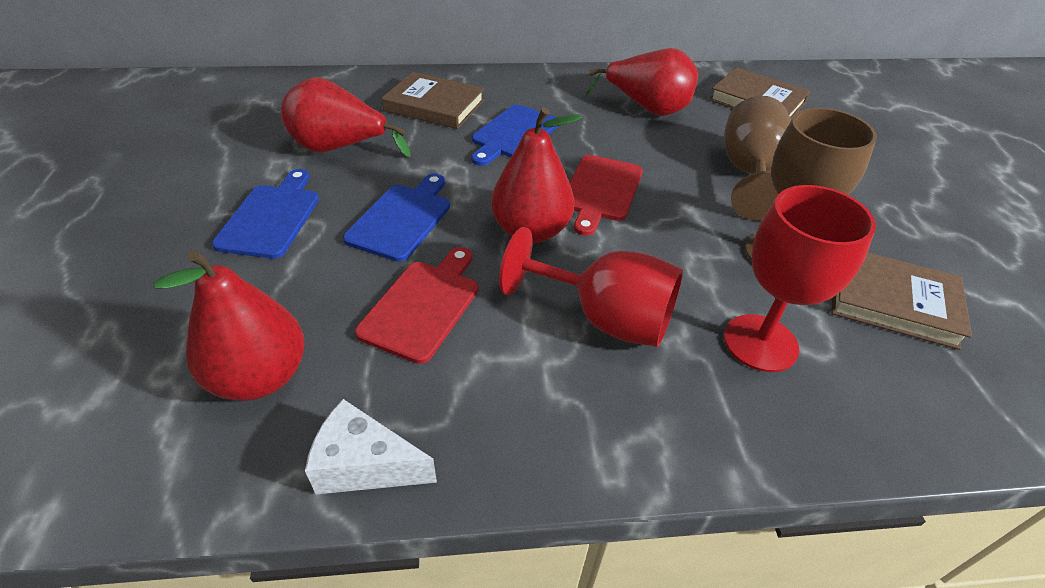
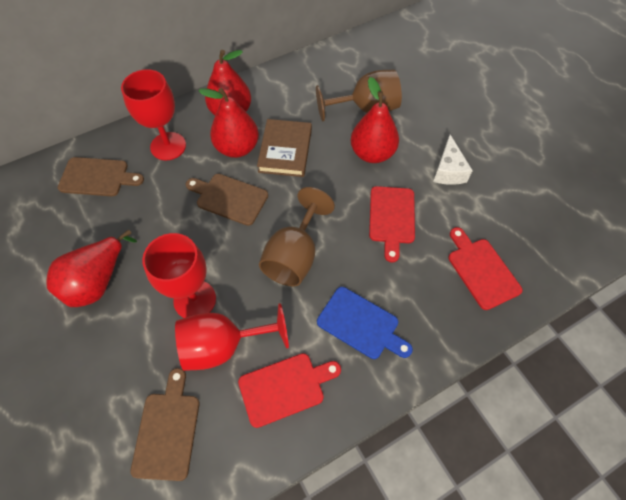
blue cutting board: [212,169,319,259] [343,173,450,262] [471,104,559,166] = 3 -> [317,287,413,359] = 1
brown book: [382,72,484,129] [709,67,810,119] [831,253,972,350] = 3 -> [257,119,312,177] = 1
brown cutting board: none = 0 -> [58,157,144,196] [131,368,199,481] [186,174,268,226] = 3
red cutting board: [355,247,478,364] [570,155,643,236] = 2 -> [238,353,341,428] [369,186,415,263] [448,227,522,310] = 3
red goblet: [499,227,683,347] [724,185,876,372] = 2 -> [121,69,186,161] [142,233,216,318] [175,303,289,371] = 3

